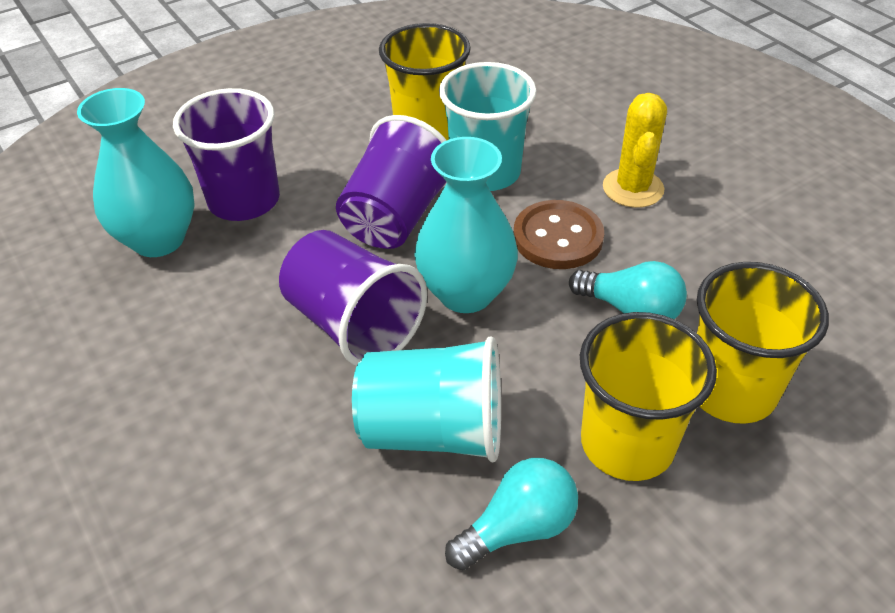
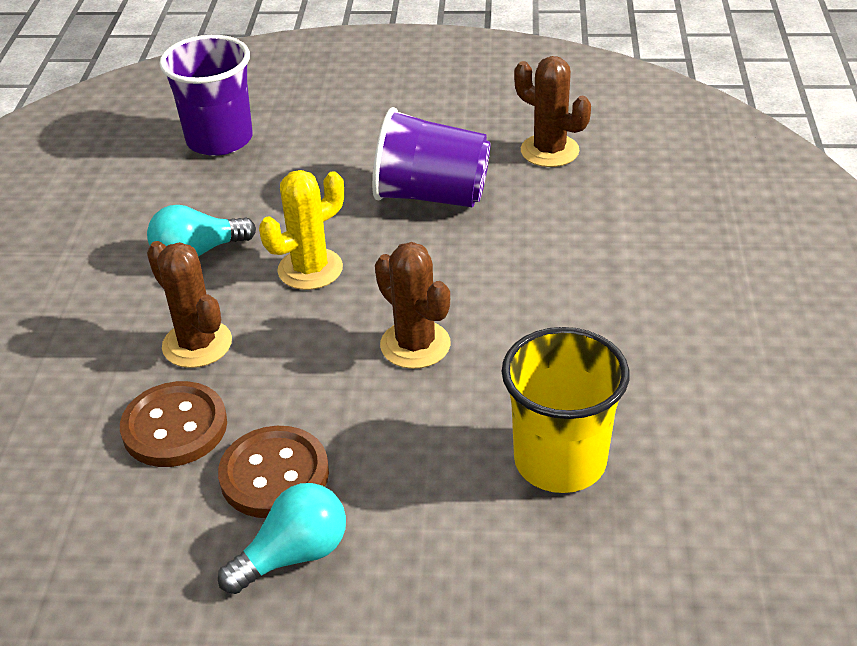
brown button: [514,200,604,269] = 1 -> [120,381,227,467] [218,426,329,518] = 2
brown cactus: none = 0 -> [147,241,232,368] [375,242,451,369] [514,56,591,167] = 3
purple cup: [173,88,280,221] [279,230,427,366] [336,115,447,249] = 3 -> [159,35,253,156] [372,107,491,207] = 2
turquoise cup: [352,336,501,463] [439,62,537,191] = 2 -> none = 0
turquoise vase: [77,88,195,257] [414,137,518,313] = 2 -> none = 0
yellow cup: [379,23,471,140] [580,312,717,481] [697,262,829,424] = 3 -> [501,327,630,493] = 1

